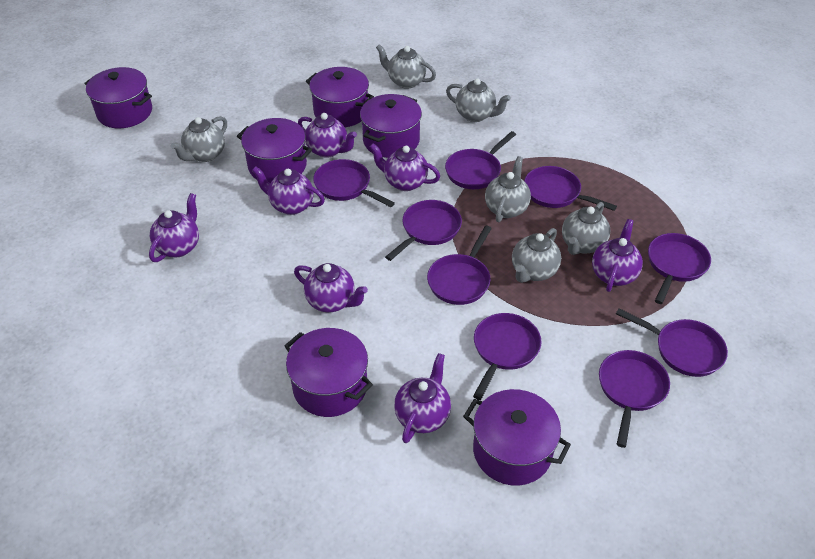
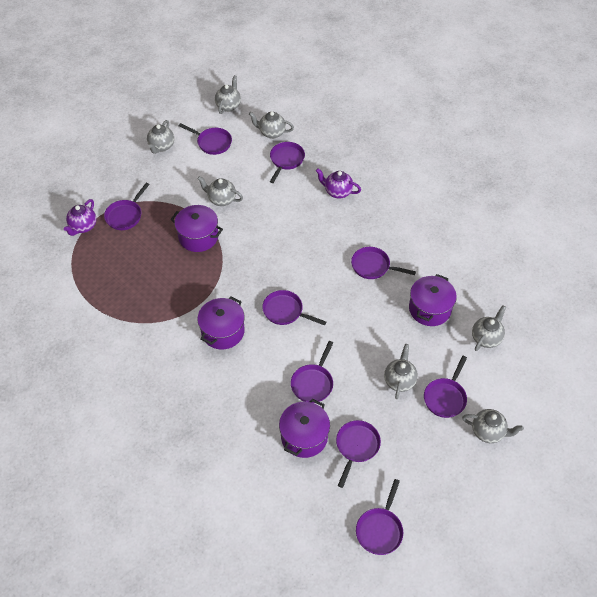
grey teapot: [171,116,227,162] [376,44,436,89] [446,78,511,122] [485,156,531,222] [512,228,561,283] [562,202,611,255] = 6 -> [147,120,174,154] [197,176,243,206] [215,75,241,114] [249,111,294,139] [384,344,418,399] [462,409,524,443] [472,305,506,351] = 7
purple pot: [84,67,152,128] [237,118,312,183] [284,328,373,417] [306,67,374,127] [360,94,422,158] [463,389,571,486] = 6 -> [170,205,223,252] [197,296,245,349] [279,399,330,458] [409,274,457,326] = 4
purple teapot: [149,193,199,262] [252,166,325,215] [294,263,368,312] [298,113,357,158] [370,143,440,191] [394,353,451,443] [592,219,643,292] = 7 -> [64,199,96,236] [316,168,361,199] = 2

